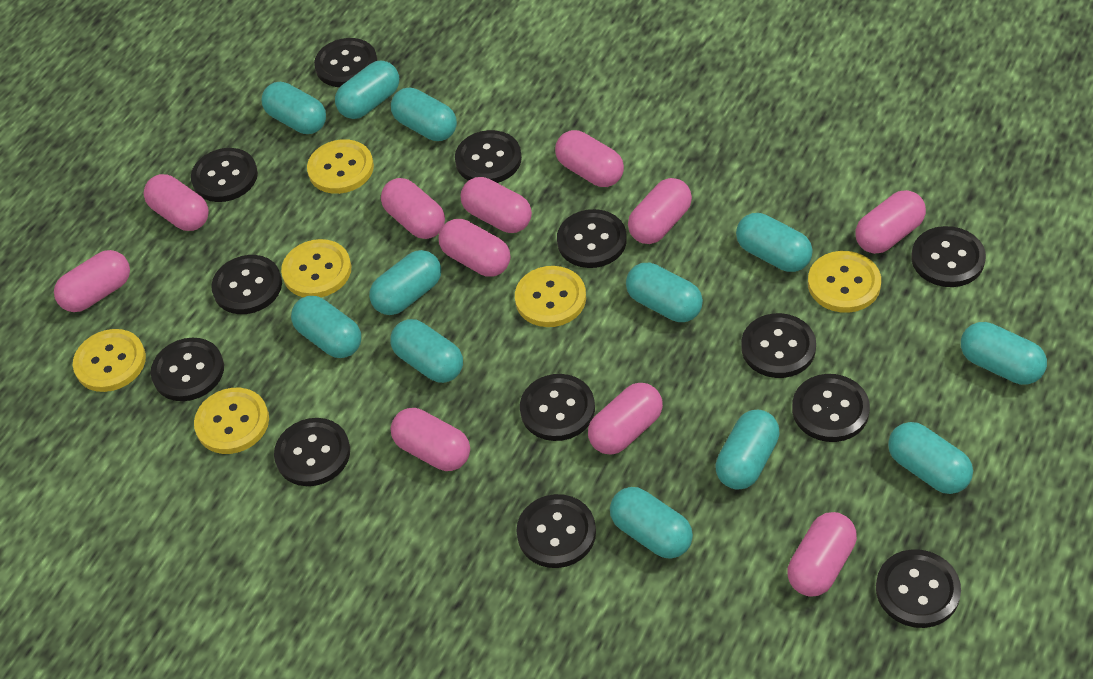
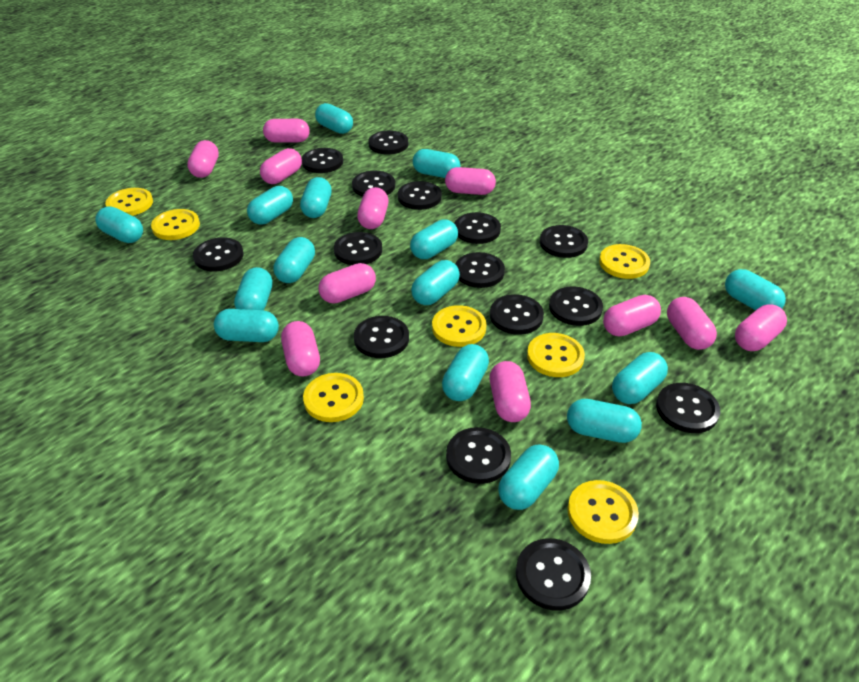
black button: [151,338,224,401] [191,148,258,202] [211,255,282,314] [274,418,350,486] [314,38,377,87] [455,130,522,183] [516,494,596,568] [520,374,595,441] [557,209,627,268] [741,313,816,378] [792,374,870,442] [876,549,961,628] [912,226,986,287] = 13 -> [193,237,243,272] [302,148,343,173] [334,232,382,265] [352,171,395,197] [354,316,409,358] [368,130,408,155] [398,181,442,210] [446,427,511,484] [454,212,501,244] [455,252,505,288] [490,294,544,335] [516,538,591,611] [540,225,588,258] [549,286,603,326] [656,383,720,433] = 15
turquoise capsule: [262,82,326,134] [291,296,361,358] [335,61,399,119] [369,250,441,315] [390,319,463,383] [391,88,457,141] [610,487,693,559] [626,263,703,322] [715,410,780,490] [736,213,812,272] [888,422,973,494] [961,322,1047,385] = 12 -> [95,206,143,243] [214,309,279,342] [234,267,272,310] [247,186,293,225] [274,237,315,283] [300,177,332,218] [315,103,353,134] [410,219,458,259] [411,260,460,305] [413,149,460,178] [442,344,489,401] [498,444,559,510] [567,399,642,443] [612,352,668,404] [725,269,786,310] = 15
yellow button: [73,329,146,392] [194,388,269,454] [281,239,351,298] [307,139,374,194] [515,266,586,327] [808,251,881,313] = 6 -> [105,188,153,216] [151,209,200,240] [303,373,364,422] [432,305,486,347] [527,333,585,377] [567,480,639,544] [599,244,650,279] = 7

